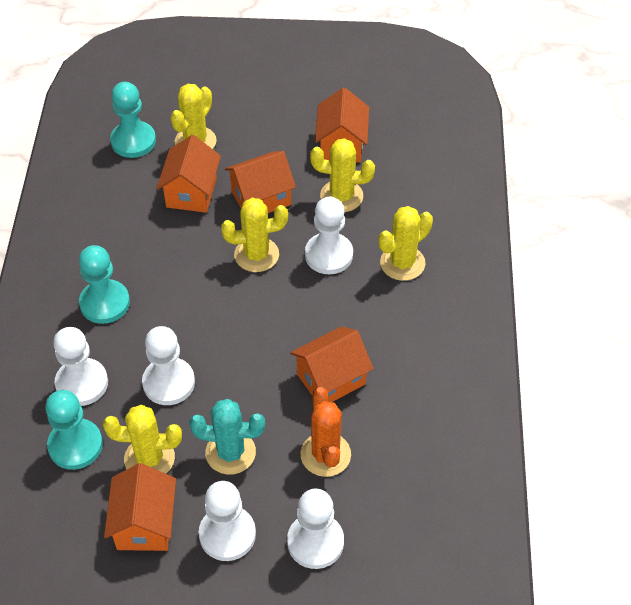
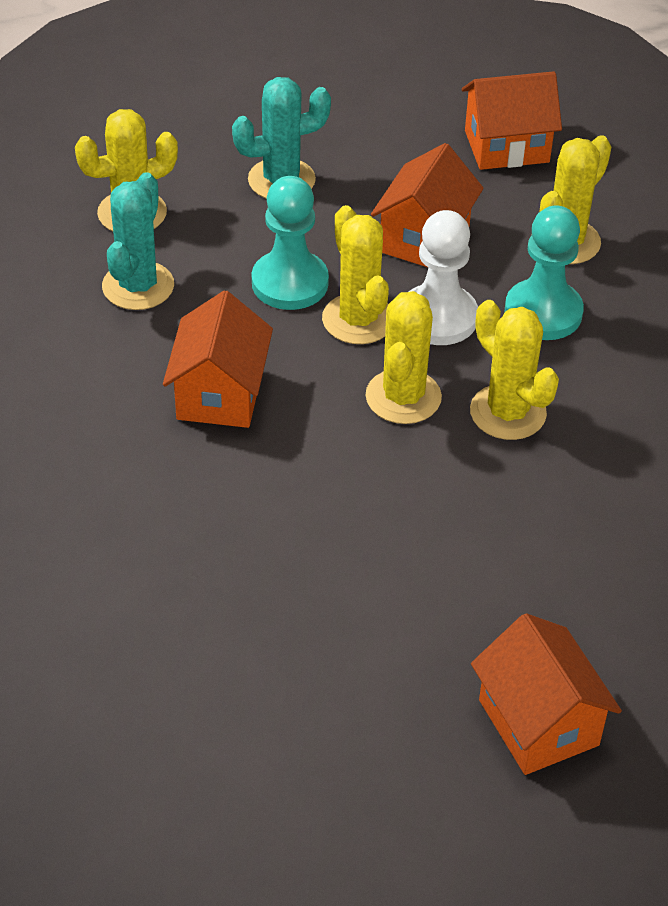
orange cactus: [301,387,351,477] = 1 -> none = 0
orange house: [104,463,176,551] [157,135,221,213] [225,151,296,213] [290,327,373,402] [315,88,369,162] = 5 -> [163,290,273,428] [371,143,484,268] [462,71,562,170] [471,613,622,775] = 4
turquoise cactus: [189,399,265,475] = 1 -> [102,172,174,310] [232,77,331,199] = 2
turquoise pawn: [46,390,103,470] [79,245,130,324] [110,82,156,158] = 3 -> [252,176,329,310] [505,205,584,340] = 2
white pawn: [53,327,108,406] [142,326,195,405] [199,481,256,561] [287,489,344,569] [305,197,353,274] = 5 -> [409,210,478,345] = 1

